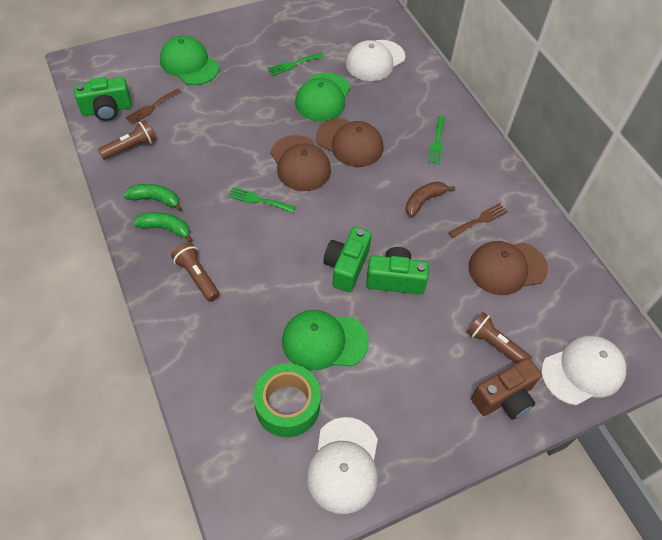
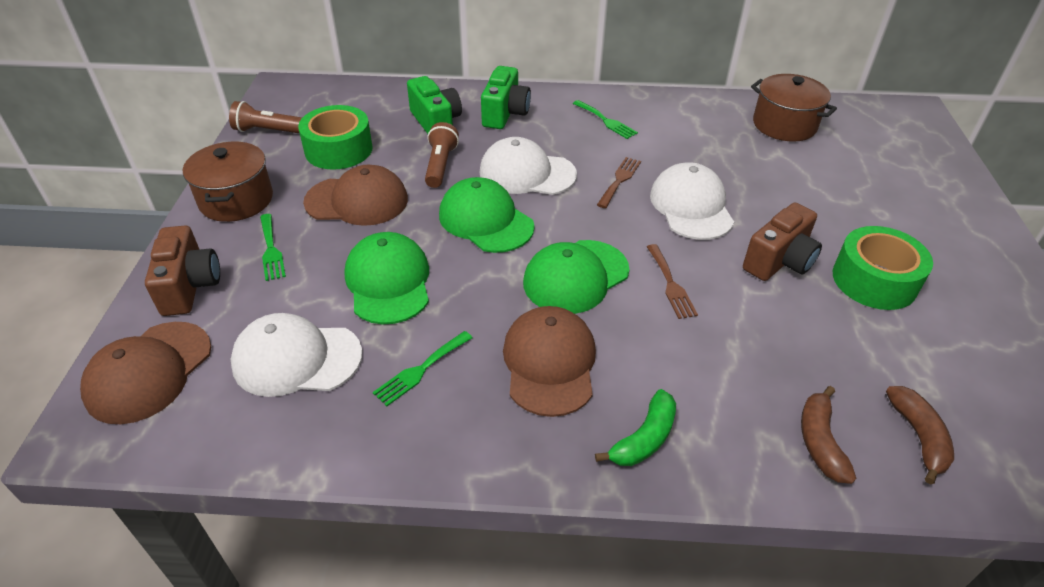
brown banana: [406,181,455,217] = 1 -> [801,386,856,484] [886,386,954,484] = 2
brown camera: [471,358,542,420] = 1 -> [145,226,220,316] [743,203,822,281] = 2
brown flashlight: [98,120,156,160] [171,242,220,302] [467,312,532,363] = 3 -> [229,101,303,133] [425,122,459,188] = 2
brown pot: none = 0 -> [183,142,273,222] [751,74,837,142] = 2
green banana: [123,184,182,211] [133,212,192,242] = 2 -> [595,389,676,466] = 1
green camera: [74,77,132,121] [323,227,372,292] [366,247,429,295] = 3 -> [407,76,462,134] [481,66,531,129] = 2
green tape: [253,364,321,437] = 1 -> [298,105,373,170] [833,226,933,310] = 2

